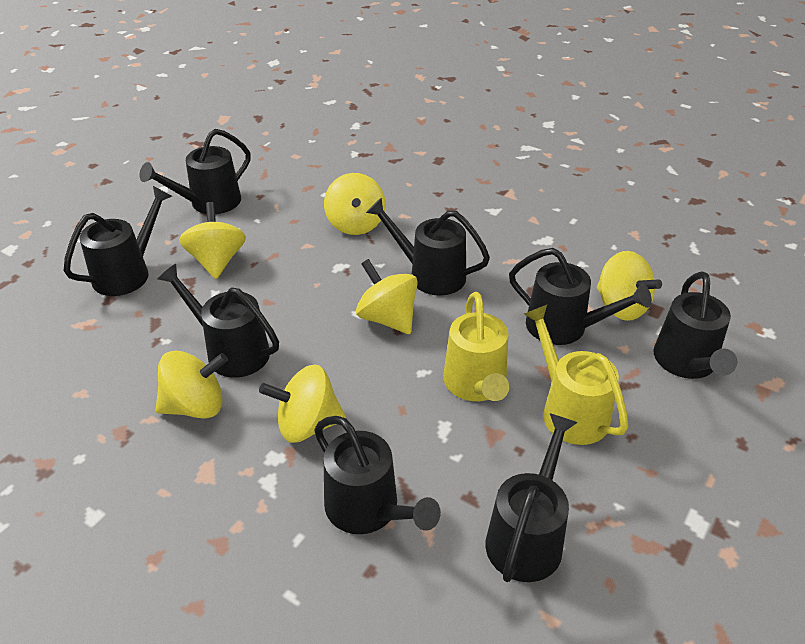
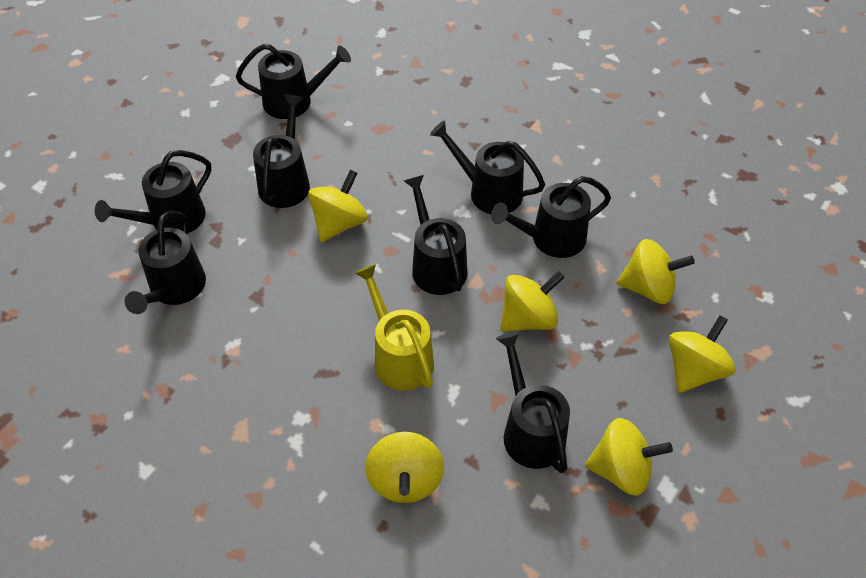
yellow watering can: [443,292,509,401] [524,305,629,445] = 2 -> [355,264,434,391] = 1

